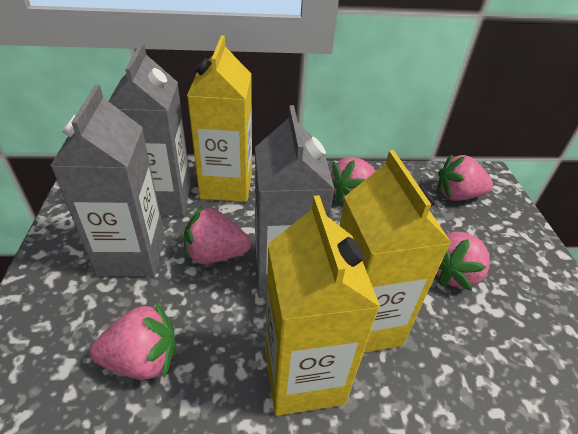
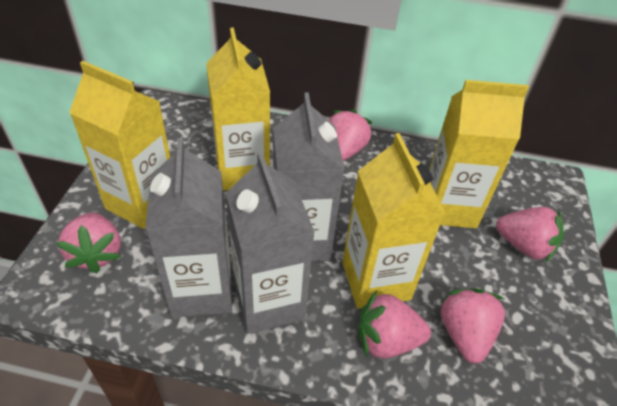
yellow carton: [187,35,252,202] [265,195,380,416] [340,150,451,353] = 3 -> [69,61,170,229] [206,27,270,191] [342,133,445,309] [429,80,529,228] = 4

